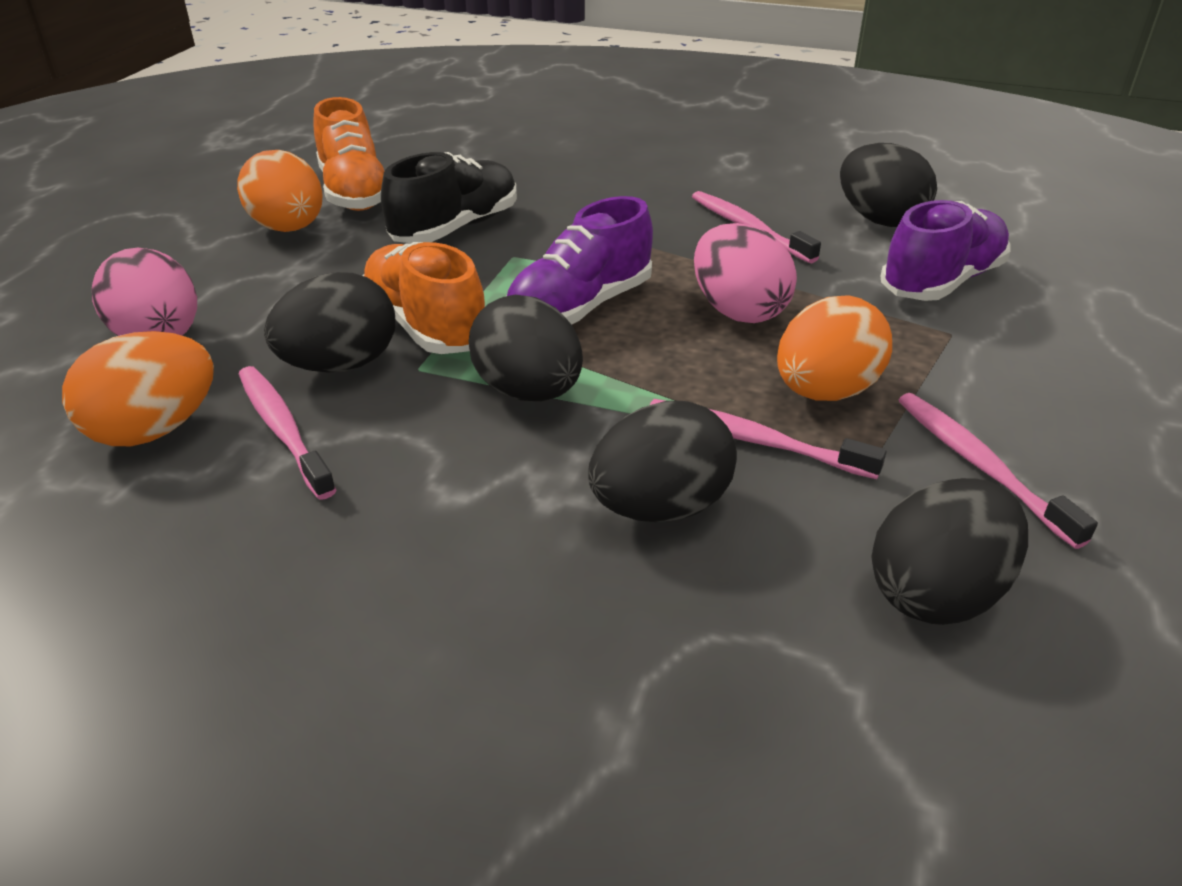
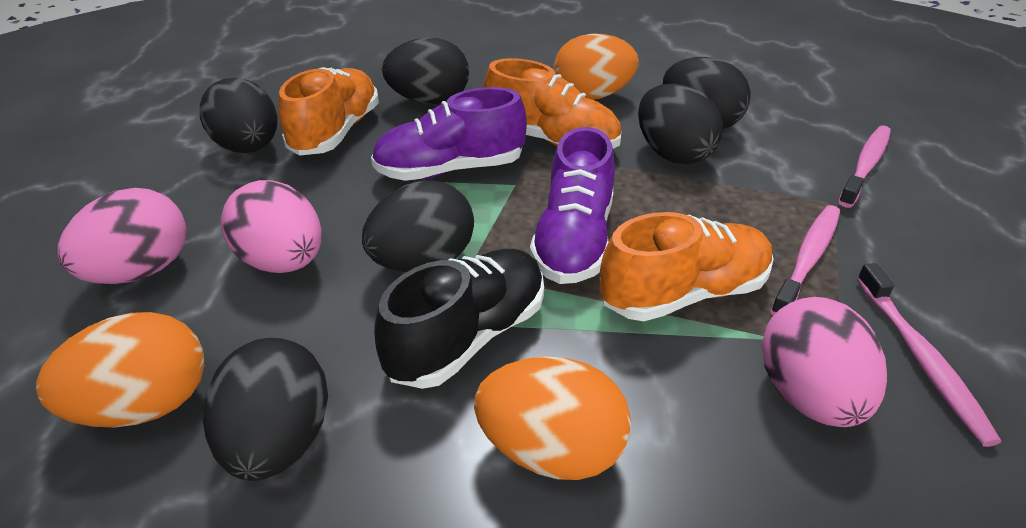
black egg: [264,272,395,373] [469,295,583,401] [588,401,737,522] [840,143,937,227] [871,478,1028,625] = 5 -> [200,78,278,153] [203,338,328,481] [362,181,474,272] [382,38,469,104] [638,83,723,165] [663,57,751,129] = 6
orange shoe: [313,97,384,211] [363,242,485,354] = 2 -> [278,67,379,155] [484,58,621,149] [600,212,774,321] = 3
pink egg: [92,248,197,336] [694,223,797,323] = 2 -> [58,188,187,284] [221,180,322,273] [762,297,887,427] = 3
pink toothbrush: [239,366,336,500] [650,399,886,479] [692,191,821,263] [899,393,1098,549] = 4 -> [770,205,840,315] [838,125,891,208] [857,263,1001,447] = 3

